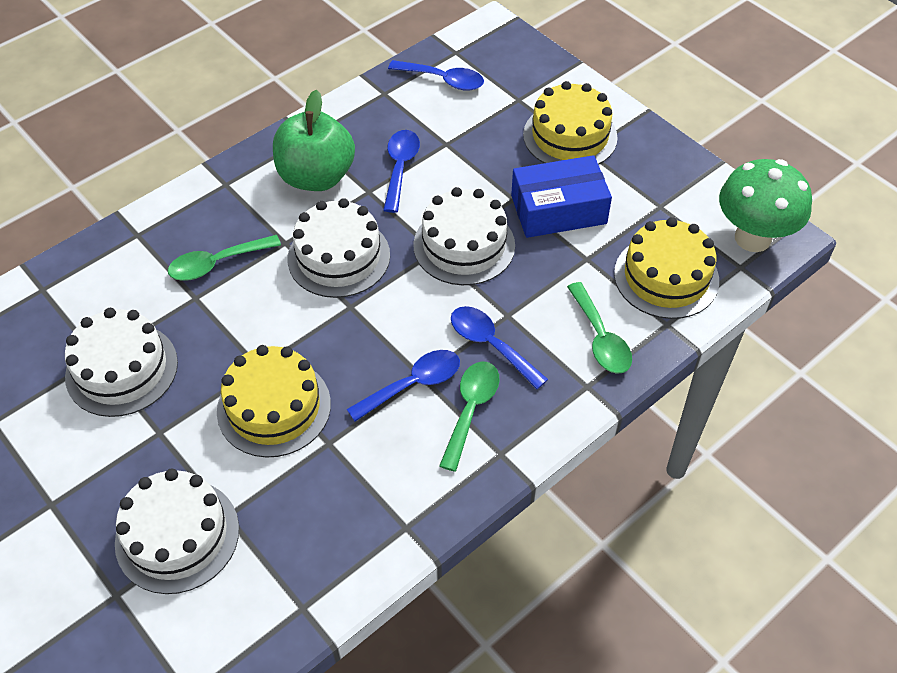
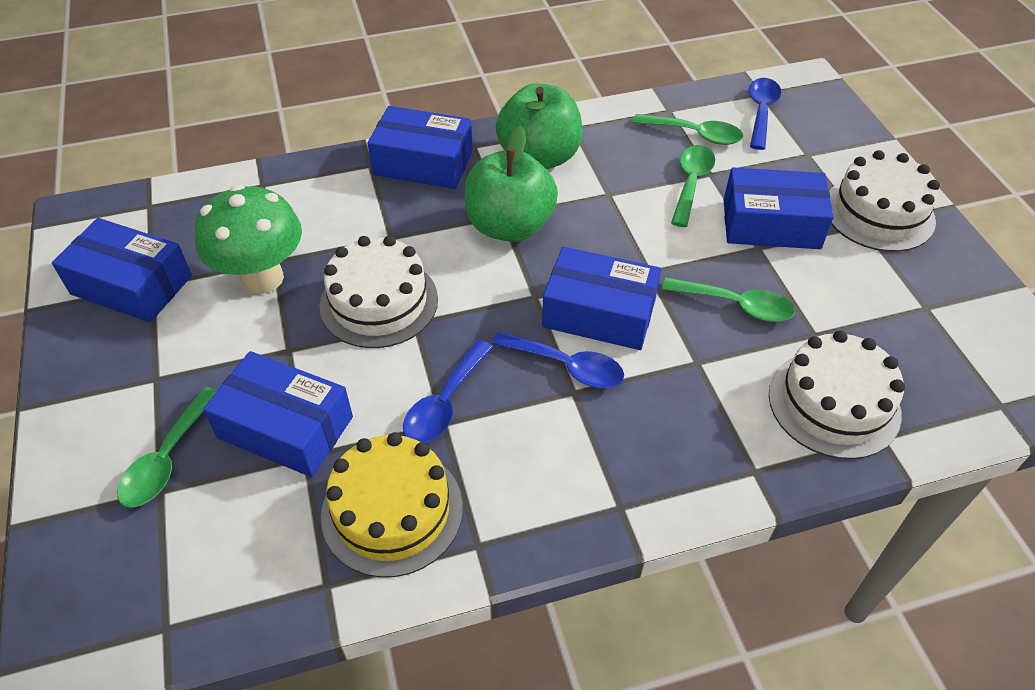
blue box: [511,155,612,238] = 1 -> [52,218,192,322] [203,351,353,477] [368,106,473,189] [542,247,661,350] [724,168,834,249] = 5
blue spoon: [347,350,460,421] [383,130,420,213] [388,60,484,91] [451,306,548,389] = 4 -> [403,340,493,443] [492,331,624,389] [749,78,781,150] = 3
green apple: [273,90,355,191] = 1 -> [465,126,558,242] [496,83,583,169] = 2
green spoon: [168,235,281,281] [439,361,499,472] [567,282,632,374] = 3 -> [117,387,218,508] [633,114,743,145] [662,277,795,322] [671,145,715,227] = 4
white cake: [65,308,178,417] [115,469,239,594] [288,198,390,298] [413,187,515,285] = 4 -> [320,236,438,348] [769,330,905,459] [829,150,940,252] = 3
yellow cake: [217,345,331,458] [523,81,618,165] [614,217,719,319] = 3 -> [321,432,463,578] = 1

